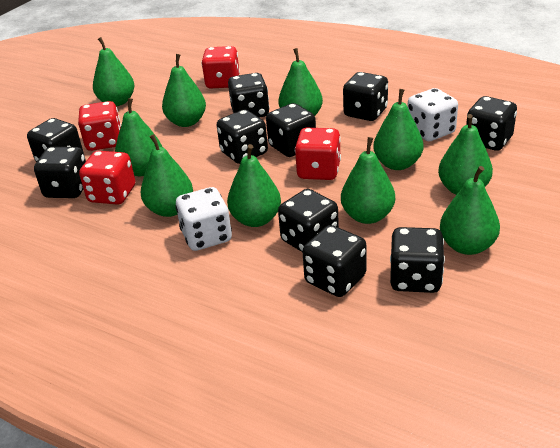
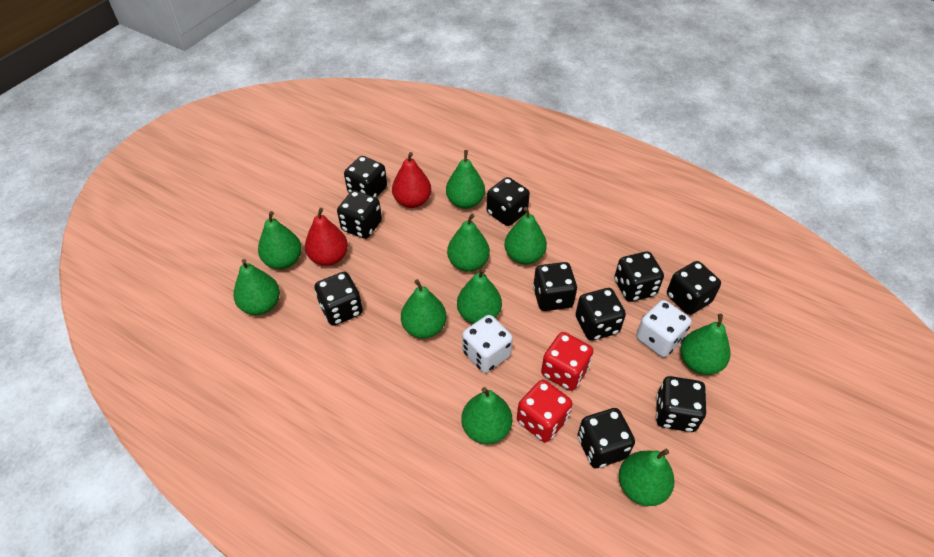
red dice: [78,101,121,151] [79,151,135,205] [201,46,240,89] [295,128,341,180] = 4 -> [517,380,572,442] [541,332,594,391] = 2
red pear: none = 0 -> [305,208,348,266] [392,152,431,208] = 2

